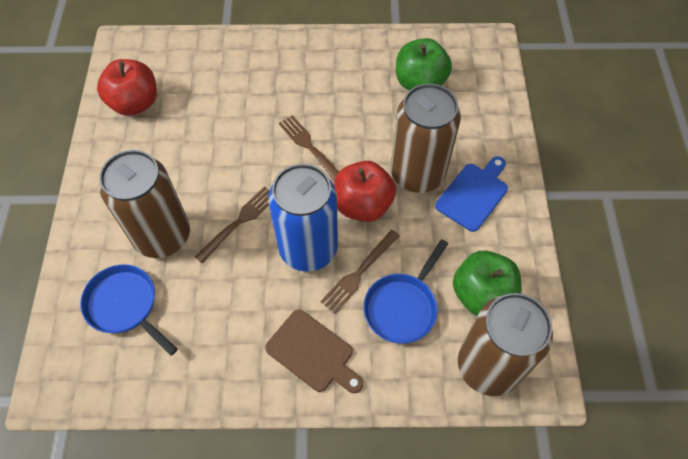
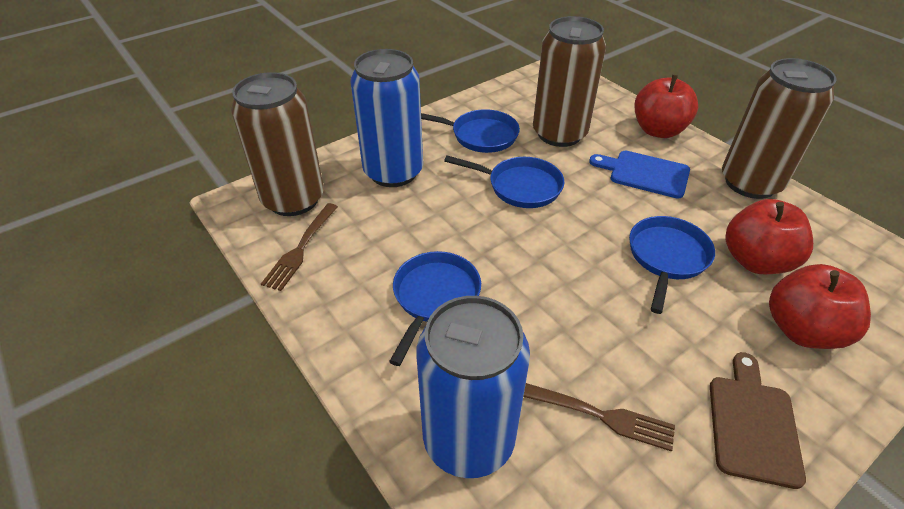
blue can: [268,164,338,272] = 1 -> [350,49,423,187] [417,296,530,478] = 2
blue pan: [80,264,178,356] [363,239,448,343] = 2 -> [389,251,481,366] [421,109,520,153] [444,155,564,208] [629,216,715,314] = 4
brown fork: [195,186,270,264] [279,115,339,180] [320,230,400,314] = 3 -> [261,203,338,291] [523,383,675,452] = 2
green apple: [396,38,452,91] [453,251,522,316] = 2 -> none = 0
red apple: [97,59,157,116] [334,161,396,222] = 2 -> [635,75,698,138] [725,199,813,274] [769,264,871,349] = 3

